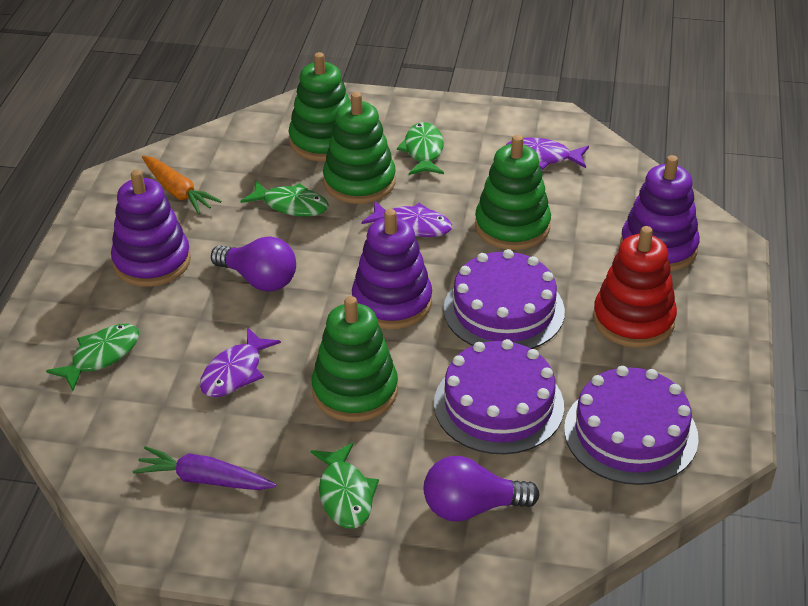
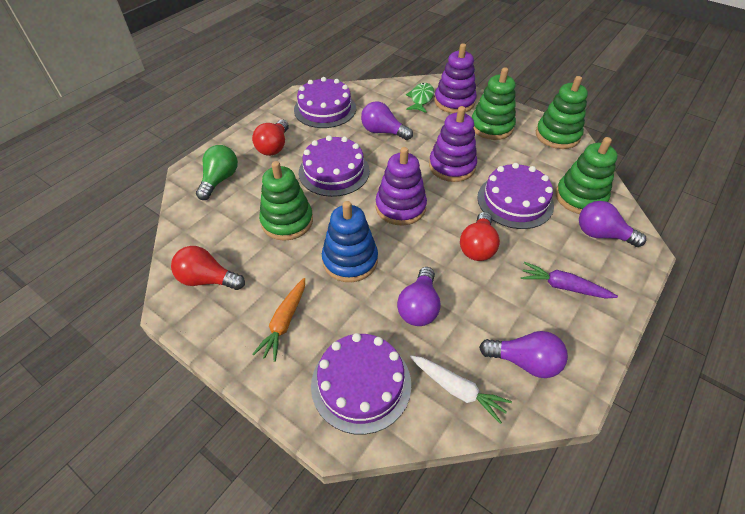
blue stacking toy: none = 0 -> [322,201,378,282] = 1
green fish: [46,324,139,391] [241,181,329,217] [311,442,379,528] [397,122,444,175] = 4 -> [406,83,434,113] = 1
green light bulb: none = 0 -> [196,145,238,200] = 1
purple cake: [434,339,564,454] [444,249,565,349] [564,366,699,485] = 3 -> [294,77,356,128] [299,135,370,197] [311,333,411,435] [477,163,554,229] = 4
purple fish: [200,327,281,397] [361,201,452,237] [506,138,589,170] = 3 -> none = 0
purple light bulb: [211,236,296,292] [424,456,539,522] = 2 -> [361,101,413,140] [397,267,441,326] [479,331,568,378] [579,201,646,247] = 4
red light bulb: none = 0 -> [171,246,245,290] [252,120,289,156] [460,212,500,261] = 3
red stacking toy: [593,226,677,348] = 1 -> none = 0
white carrot: none = 0 -> [410,356,512,424] = 1

